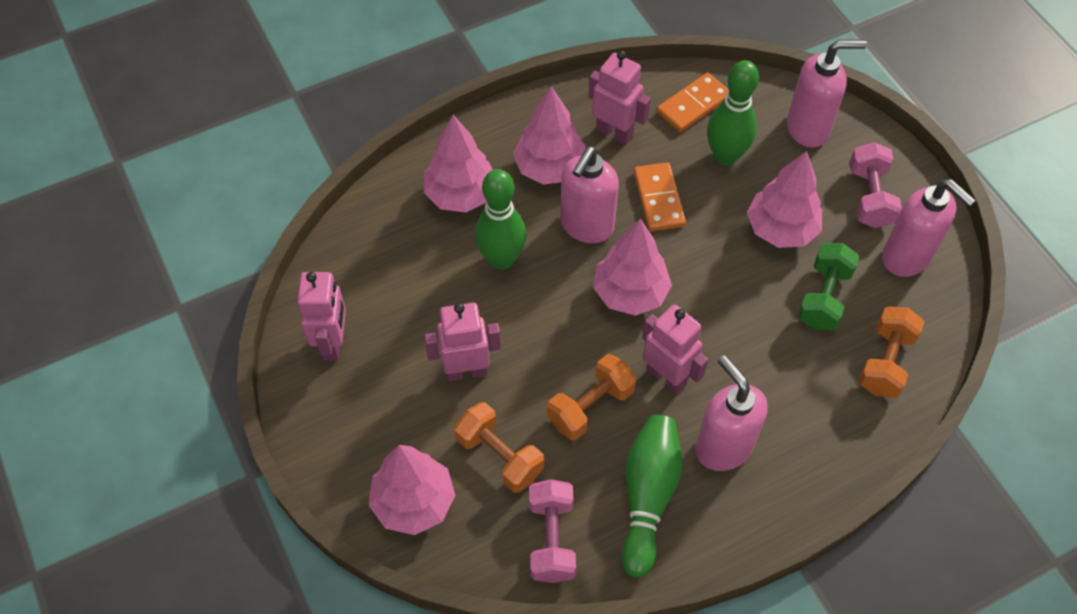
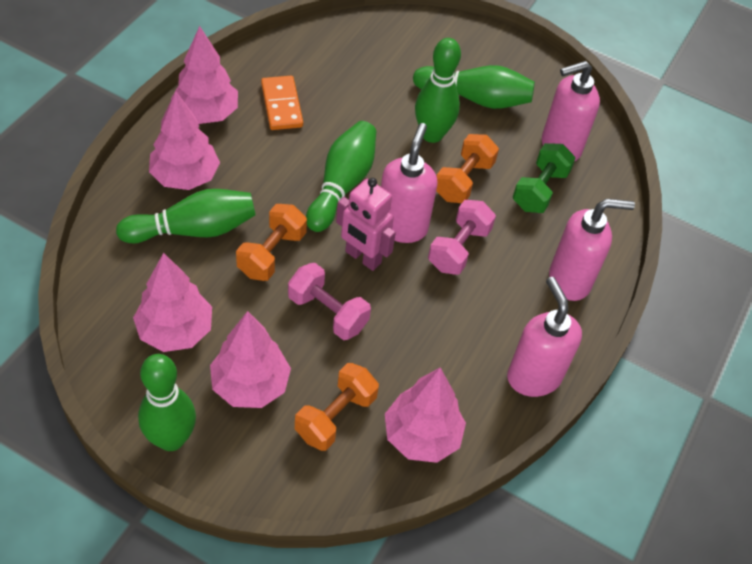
green bowling pin: [475,169,527,270] [621,415,682,578] [707,60,759,166] = 3 -> [116,189,256,244] [138,354,196,451] [306,121,376,232] [413,65,535,109] [415,38,461,143] = 5
orange domino: [634,162,686,231] [657,72,729,132] = 2 -> [261,76,303,130] = 1
pink robot: [297,272,346,360] [424,303,501,382] [589,50,651,145] [642,304,708,395] = 4 -> [336,178,396,271] = 1

